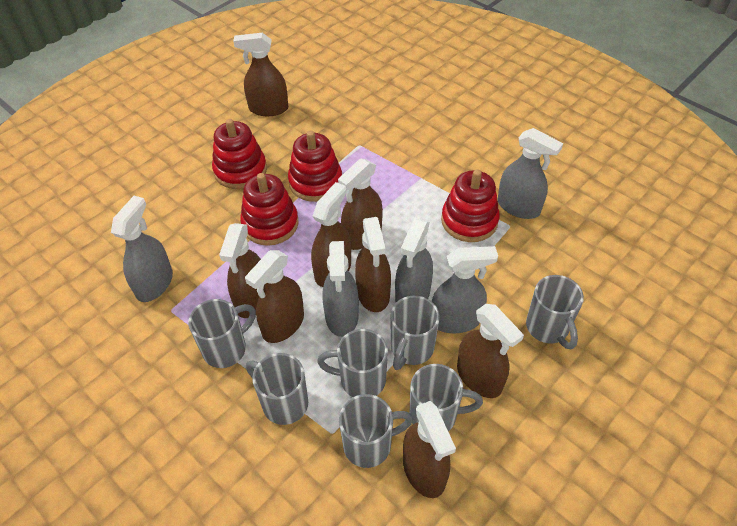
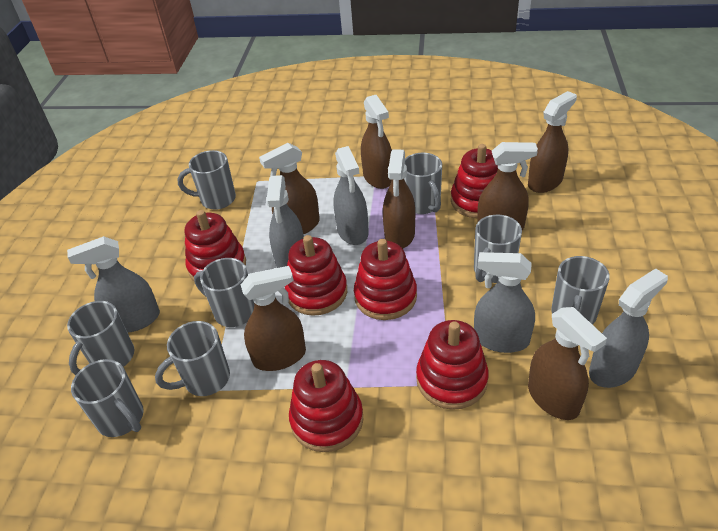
brown spray bottle: [219,223,265,318] [233,33,288,116] [245,250,304,343] [311,182,351,287] [338,158,383,250] [355,217,391,312] [403,401,456,498] [457,304,524,398] = 8 -> [241,266,306,371] [259,143,320,234] [361,95,392,189] [383,149,415,248] [477,142,538,230] [528,91,577,193] [528,307,607,420] = 7
grey mug: [189,299,256,368] [246,353,308,425] [317,329,388,397] [339,394,413,468] [390,296,440,370] [410,364,483,432] [526,275,584,349] = 7 -> [67,301,134,375] [71,359,144,437] [155,321,230,396] [177,150,236,210] [194,258,254,327] [404,153,442,214] [474,215,522,283] [551,256,610,325] = 8
red stacking toy: [212,119,267,189] [240,173,299,246] [288,130,342,202] [441,169,500,242] = 4 -> [185,210,246,281] [285,235,347,316] [289,360,364,452] [354,239,417,320] [416,320,489,410] [451,144,498,218] = 6

